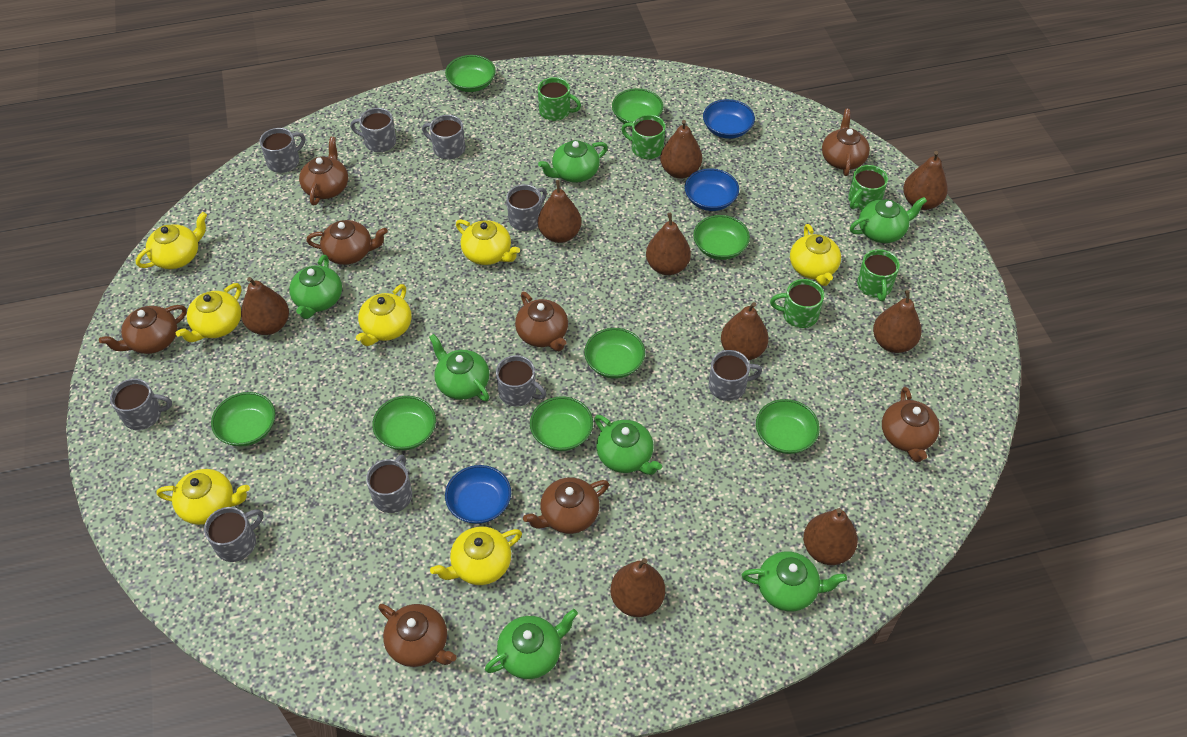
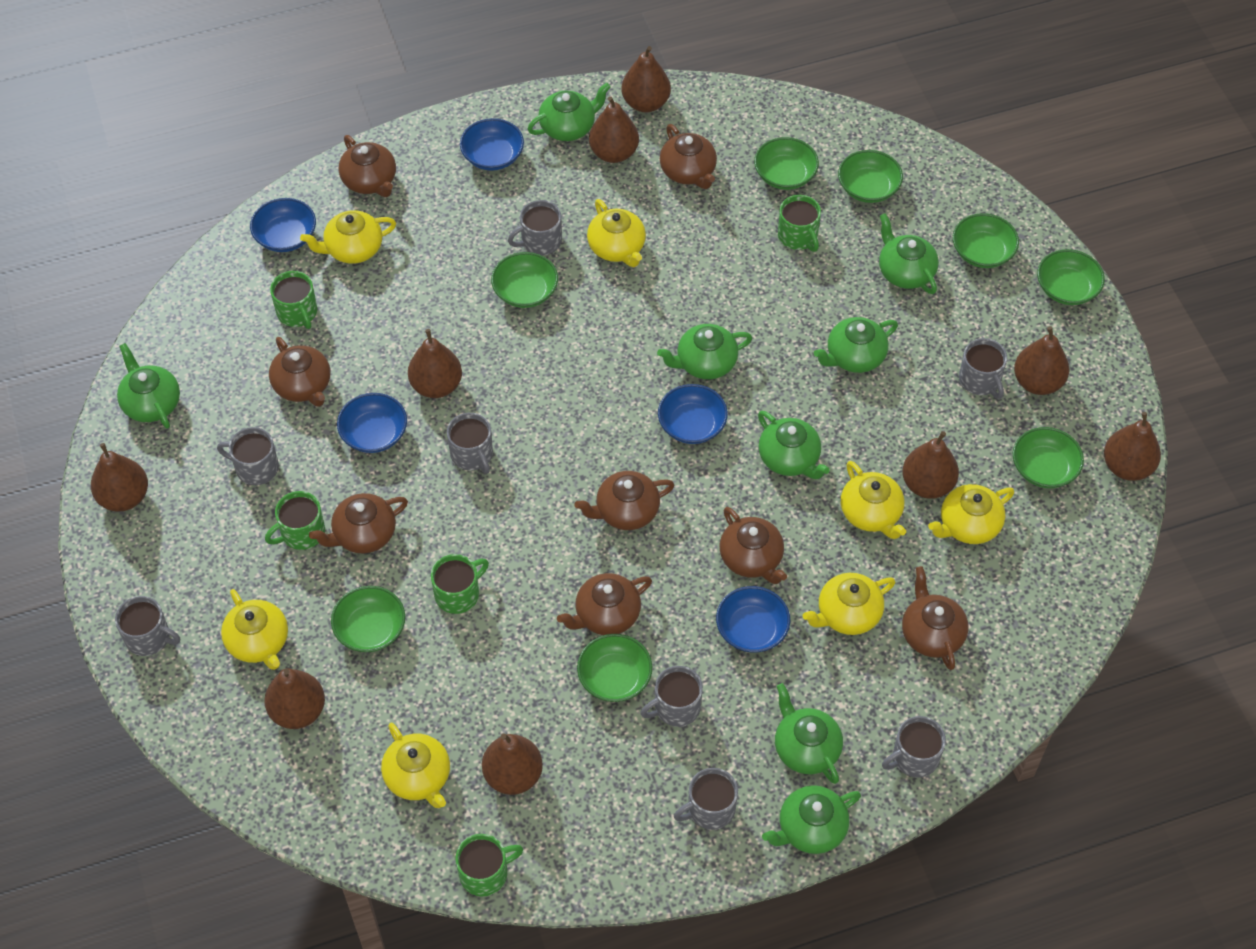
blue bowl: [445,465,511,524] [685,168,739,211] [703,99,755,139] = 3 -> [250,198,316,252] [337,393,407,453] [460,118,524,171] [658,384,728,444] [716,586,790,652] = 5
green teapot: [289,255,342,319] [429,334,489,401] [485,609,578,679] [538,140,608,183] [595,415,662,475] [742,551,847,611] [850,197,927,243] = 7 -> [117,343,180,429] [528,83,611,141] [657,324,752,379] [758,411,830,479] [762,785,861,854] [775,683,843,784] [814,317,898,373] [879,213,939,294] = 8
grey mug: [110,379,172,430] [204,507,263,562] [260,128,305,173] [350,108,396,152] [366,454,412,513] [422,115,465,159] [496,355,546,407] [506,184,547,231] [709,350,762,401] = 9 -> [115,596,180,656] [217,427,279,485] [447,413,493,474] [508,200,562,255] [640,666,703,727] [674,768,738,830] [882,716,946,778] [959,338,1007,399] = 8

